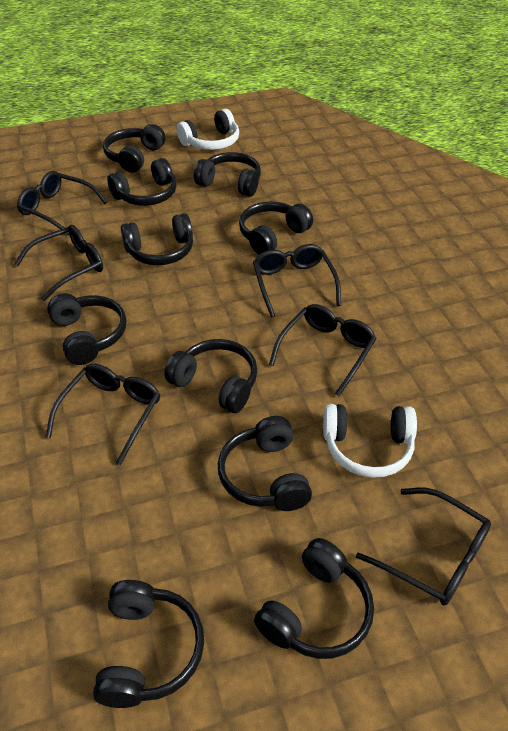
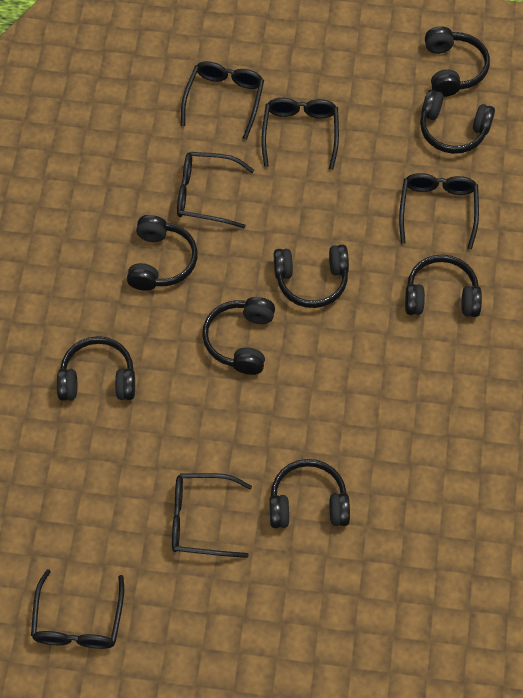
black headphones: [47,293,126,365] [93,580,204,708] [103,124,165,173] [107,158,177,206] [121,213,193,265] [164,339,257,413] [194,152,261,197] [218,416,312,511] [239,201,313,254] [254,538,374,659] = 10 -> [57,336,135,401] [127,215,198,291] [202,297,275,375] [269,459,350,528] [274,245,349,308] [405,254,482,317] [420,90,495,154] [425,26,490,97] = 8
white headphones: [177,109,239,150] [323,404,417,478] = 2 -> none = 0

